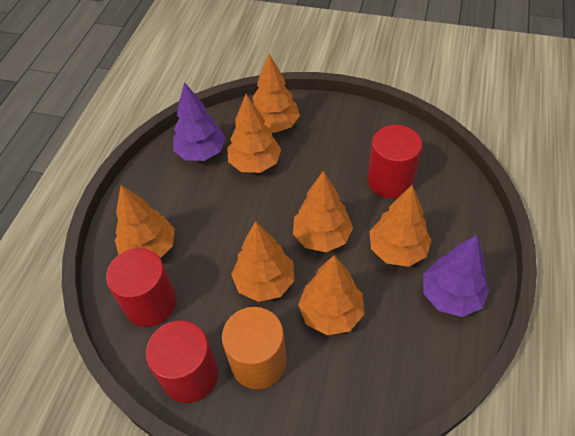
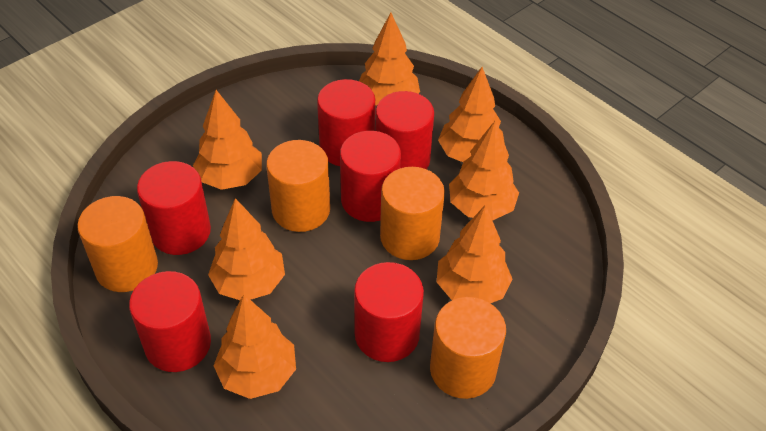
orange cylinder: [222,307,287,389] = 1 -> [77,196,158,292] [266,140,330,232] [380,167,445,260] [430,297,506,399] = 4
purple tree: [173,82,226,161] [423,235,489,317] = 2 -> none = 0
red cylinder: [106,248,177,327] [146,320,218,403] [368,125,422,198] = 3 -> [129,271,211,372] [137,161,211,255] [317,79,375,166] [340,131,401,222] [354,262,424,362] [375,91,434,169] = 6

